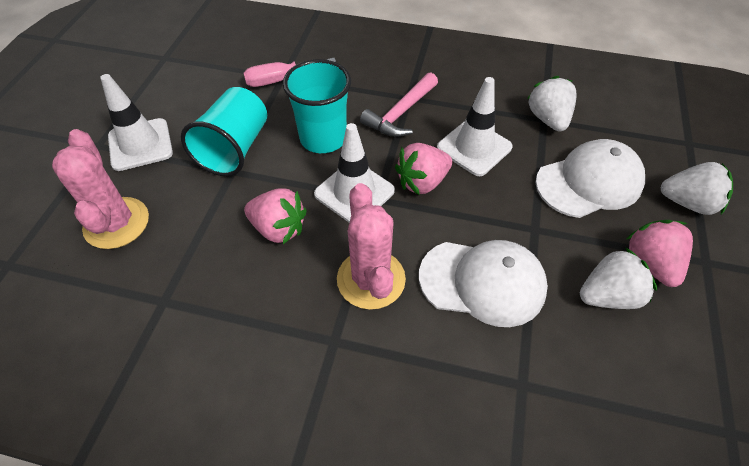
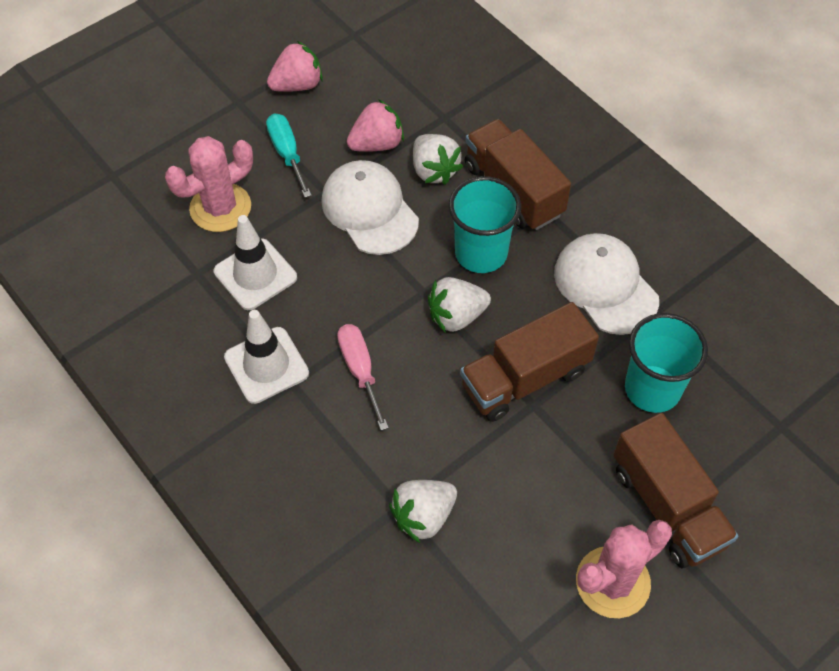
brown truck: none = 0 -> [460,302,599,422] [465,119,571,230] [613,413,738,568] = 3
pink hammer: [360,72,438,137] = 1 -> none = 0
pink strawberry: [244,188,307,244] [395,143,452,195] [627,220,693,287] = 3 -> [267,41,323,92] [347,99,404,152] = 2
turquoise screwdriver: none = 0 -> [266,113,312,198] = 1
white traffic cone: [100,74,173,171] [314,123,395,223] [437,77,513,176] = 3 -> [214,215,297,310] [224,310,309,404] = 2

